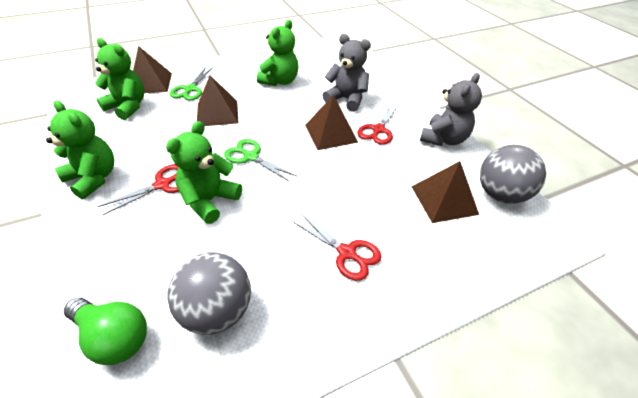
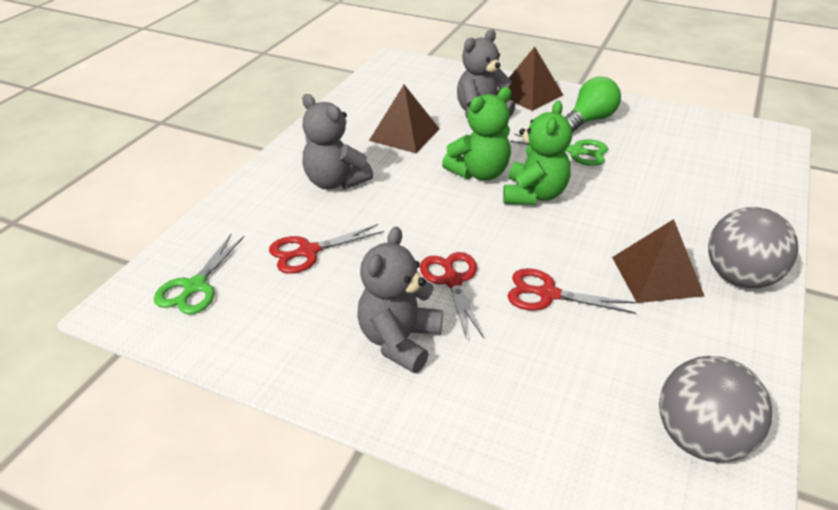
brown pyramid: [133,46,172,93] [197,75,239,126] [305,95,358,150] [412,161,479,223] = 4 -> [369,85,440,153] [497,47,563,111] [612,219,704,303] = 3
green teddy bear: [46,100,114,199] [95,38,144,120] [166,121,242,224] [257,20,299,86] = 4 -> [442,87,512,180] [503,101,572,205] = 2
grey teddy bear: [322,34,371,112] [420,73,482,146] = 2 -> [302,94,373,189] [357,227,443,373] [457,29,515,117] = 3

